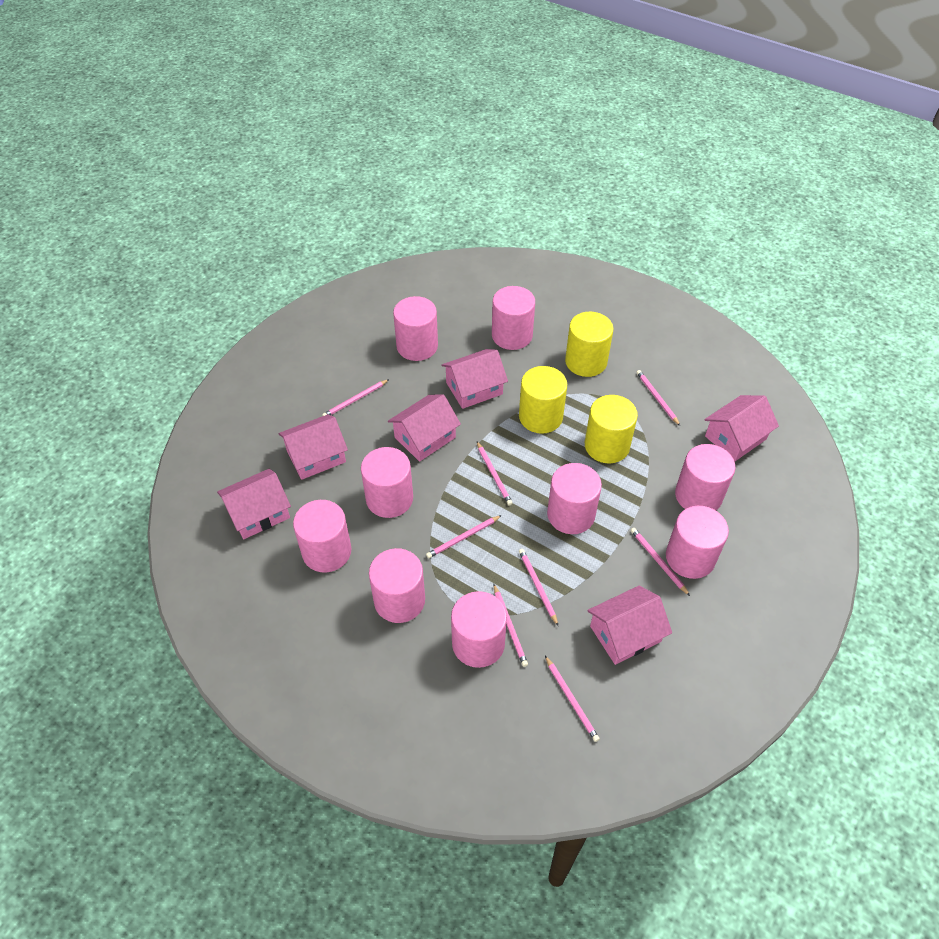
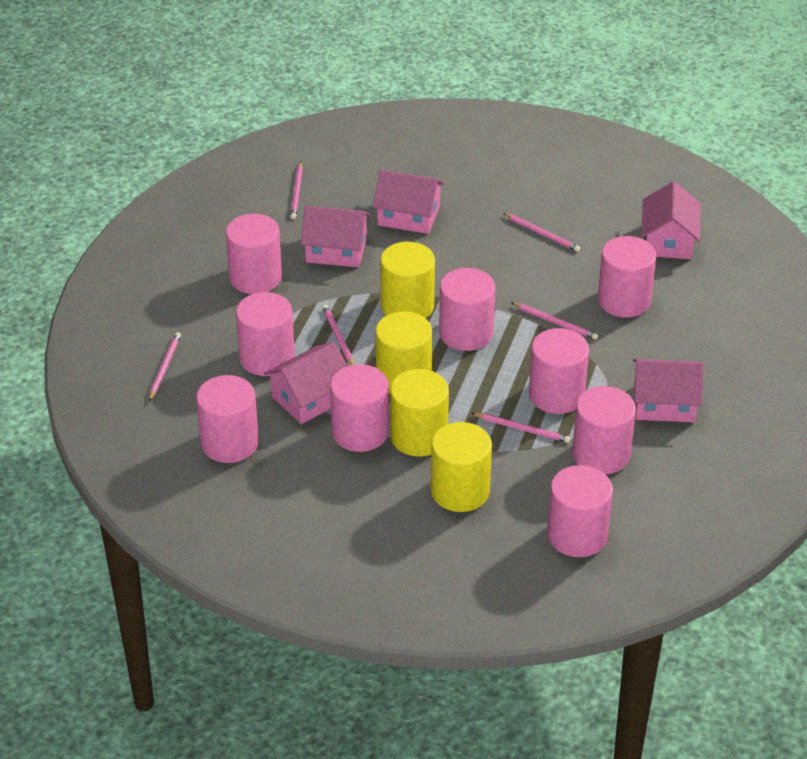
pink house: [217,469,291,539] [278,414,348,480] [388,394,461,462] [441,349,508,409] [587,586,672,665] [705,395,779,462] = 6 -> [264,342,347,424] [301,206,370,267] [373,170,445,234] [633,359,704,422] [641,181,701,259] = 5
pink pencil: [322,379,389,416] [426,515,502,558] [477,442,513,505] [494,584,528,667] [519,549,558,626] [545,656,600,742] [631,528,690,596] [636,370,680,426] = 8 -> [149,332,181,401] [290,162,303,219] [322,305,354,365] [472,413,570,443] [503,213,580,252] [511,302,598,340] = 6
yellow cylinder: [519,366,567,434] [565,312,614,377] [585,395,638,463] = 3 -> [376,311,432,394] [380,242,435,318] [390,369,449,457] [431,422,492,512] = 4

